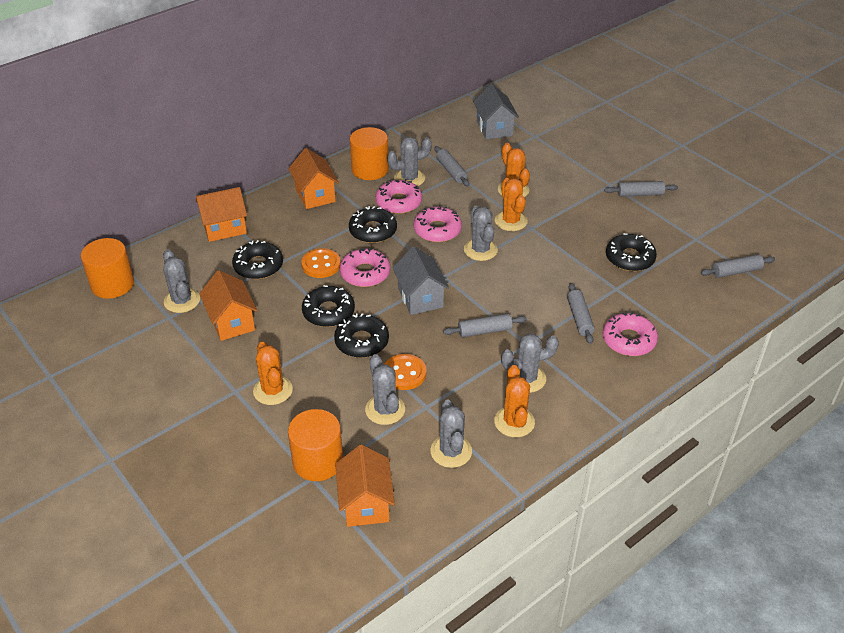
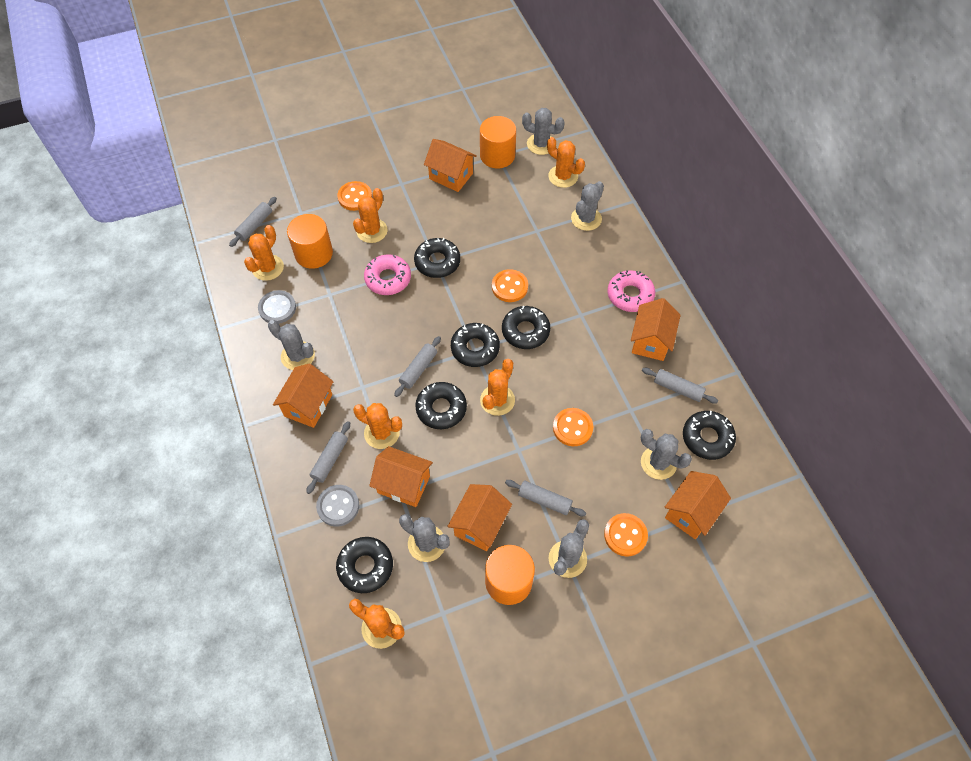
black donut: [232,240,283,280] [302,285,355,327] [334,313,389,358] [349,206,397,243] [606,233,657,271] = 5 -> [336,537,393,593] [414,238,460,278] [415,382,467,429] [451,323,500,367] [502,306,550,349] [683,411,736,460] = 6
grey button: none = 0 -> [258,290,296,324] [316,485,359,527] = 2
grey house: [392,247,449,315] [473,84,519,140] = 2 -> none = 0
orange button: [301,248,341,278] [384,354,426,390] = 2 -> [337,181,372,211] [492,269,528,302] [553,408,593,446] [604,513,648,556] = 4
orange cactus: [253,342,293,405] [494,365,535,437] [495,178,528,231] [498,143,530,197] = 4 -> [244,225,284,281] [349,599,404,649] [353,188,388,243] [353,403,402,449] [480,359,515,416] [547,137,585,188] = 6
orange house: [196,187,247,242] [199,271,257,341] [288,148,339,209] [335,445,395,527] = 4 -> [273,363,334,428] [369,446,433,507] [424,139,477,192] [447,484,512,551] [631,298,681,361] [665,471,731,539] = 6
pink donut: [340,248,390,287] [375,179,422,214] [414,205,462,242] [603,312,658,356] = 4 -> [364,254,411,295] [607,270,655,312] = 2

